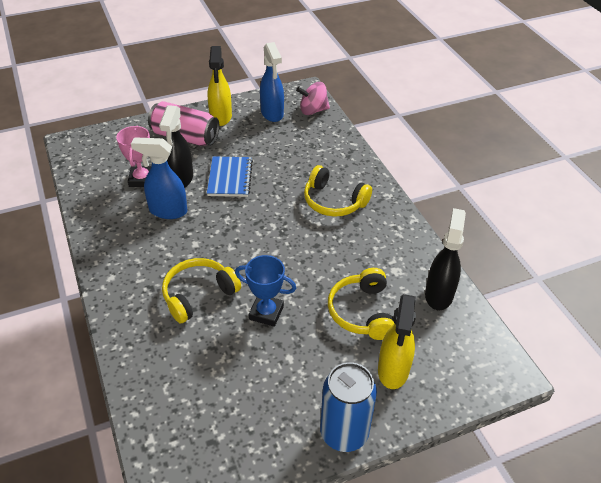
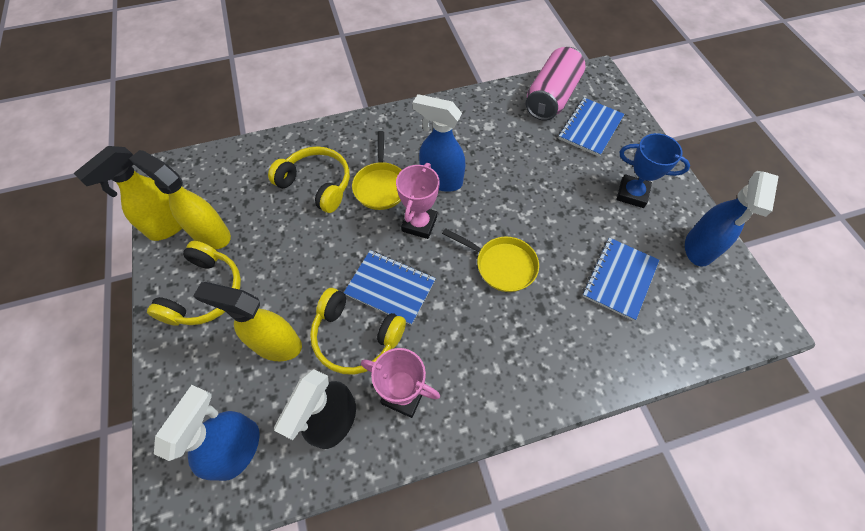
black spray bottle: [159,105,193,188] [425,208,466,310] = 2 -> [274,369,356,449] = 1
blue can: [320,362,377,452] = 1 -> none = 0
blue notebook: [207,156,253,197] = 1 -> [344,250,436,325] [558,98,625,157] [582,238,659,321] = 3
blue spray bottle: [131,137,187,219] [260,42,284,122] = 2 -> [154,385,260,481] [413,94,465,192] [685,171,779,267] = 3
pink spinning top: [296,82,330,115] = 1 -> none = 0
pink trophy: [116,125,152,187] = 1 -> [361,348,440,418] [396,163,440,239] = 2
yellow pan: none = 0 -> [352,131,402,210] [442,228,539,292] = 2
yellow spray bottle: [208,46,232,126] [378,294,416,389] = 2 -> [73,146,182,241] [129,150,231,249] [193,282,302,361] = 3

